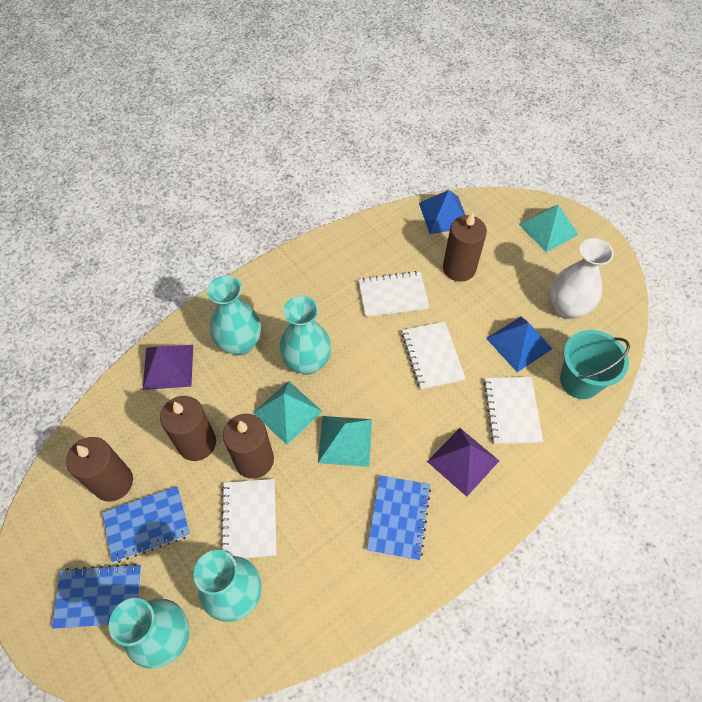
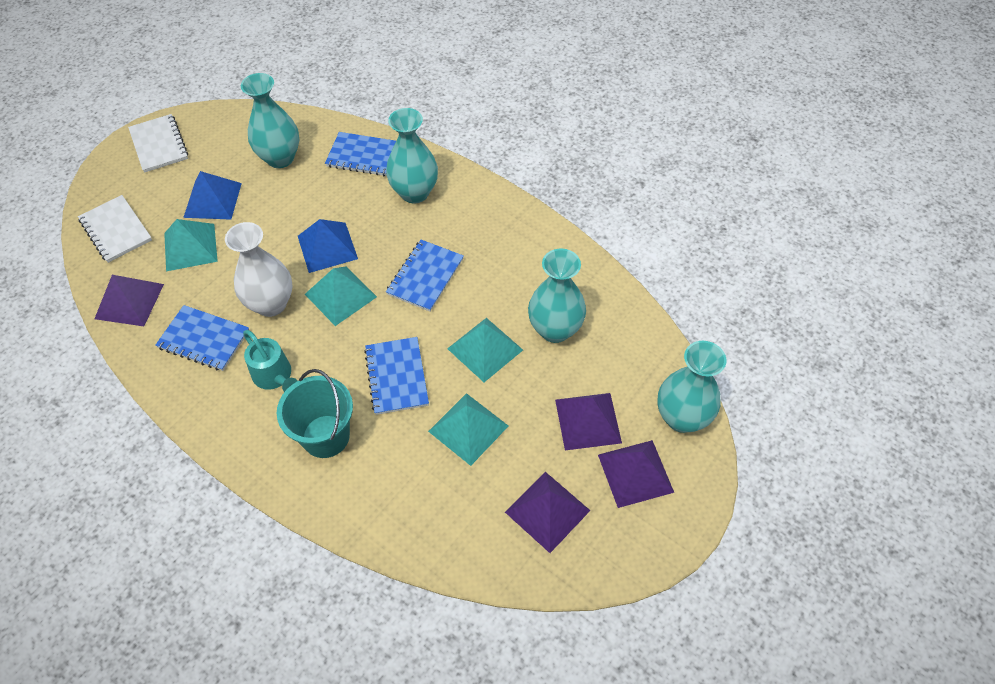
blue notebook: [52,564,142,629] [102,486,190,563] [367,475,431,561] = 3 -> [155,305,250,371] [325,132,396,176] [364,337,429,415] [386,240,464,311] = 4
brown candle: [66,437,133,501] [160,396,216,461] [223,414,274,479] [443,212,487,282] = 4 -> none = 0
purple pyramid: [143,345,193,390] [427,428,499,497] = 2 -> [95,275,164,326] [505,472,591,553] [555,393,622,450] [598,440,674,508] = 4
turquoise pyramid: [253,381,323,445] [318,416,372,467] [519,205,579,252] = 3 -> [164,219,218,271] [305,266,377,326] [428,393,508,466] [447,318,523,382] = 4
turquoise watering can: none = 0 -> [243,330,298,392] = 1
white notebook: [221,479,276,558] [358,271,429,317] [402,322,466,390] [484,377,543,444] = 4 -> [78,195,152,263] [128,114,188,173] = 2

